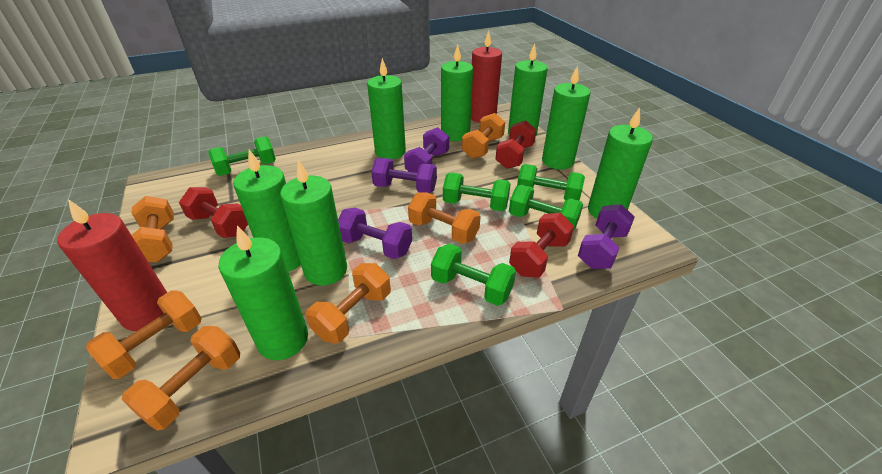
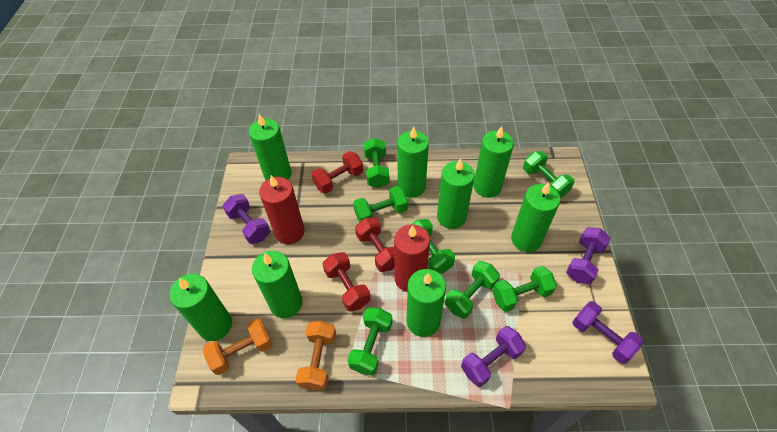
green dumbbell: [208,136,276,176] [431,244,516,306] [443,173,511,211] [509,185,583,231] [517,164,585,201] = 5 -> [348,308,392,376] [353,186,408,222] [364,138,390,188] [413,219,455,274] [445,261,500,319] [492,266,557,312] [523,151,574,198] = 7
orange dumbbell: [86,290,202,379] [122,326,240,430] [131,196,174,262] [306,263,391,343] [408,192,481,244] [462,113,505,159] = 6 -> [203,318,273,375] [295,321,336,391] = 2

